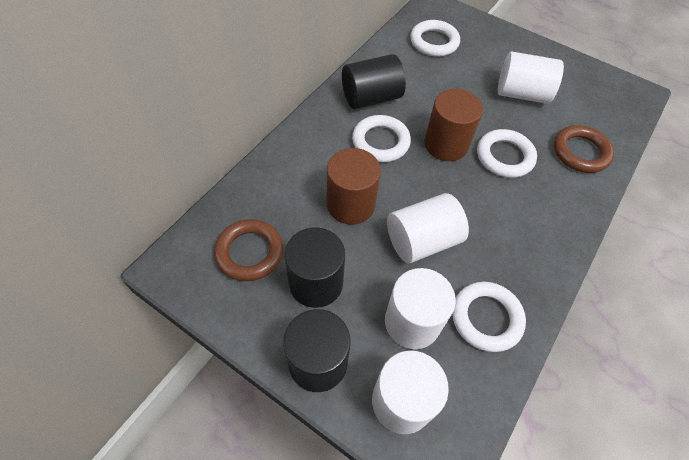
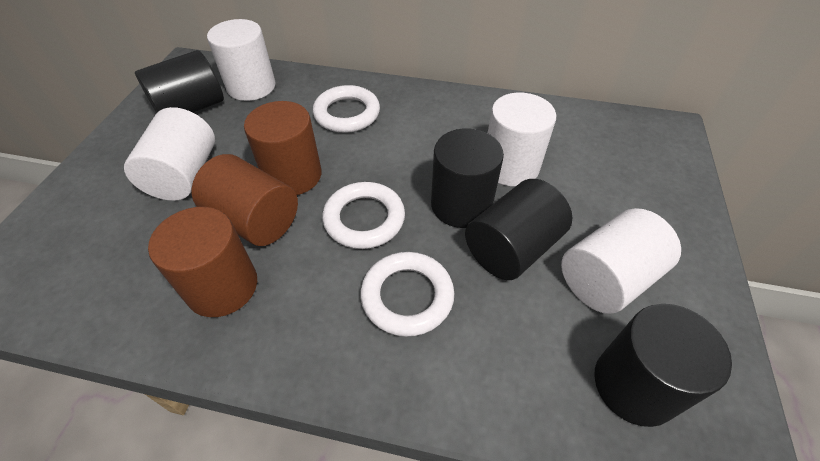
black cylinder: [283,309,351,392] [284,227,345,308] [342,54,406,109] = 3 -> [135,50,224,113] [431,128,504,228] [465,179,572,280] [594,304,732,427] = 4
brown cylinder: [327,148,381,225] [424,89,483,161] = 2 -> [148,207,257,317] [192,154,298,246] [244,101,322,195] = 3
brown ring: [214,219,284,281] [553,125,614,173] = 2 -> none = 0
white ring: [352,115,411,162] [411,20,460,57] [452,282,526,352] [477,129,537,178] = 4 -> [313,85,380,133] [322,182,405,249] [360,252,454,337] = 3

